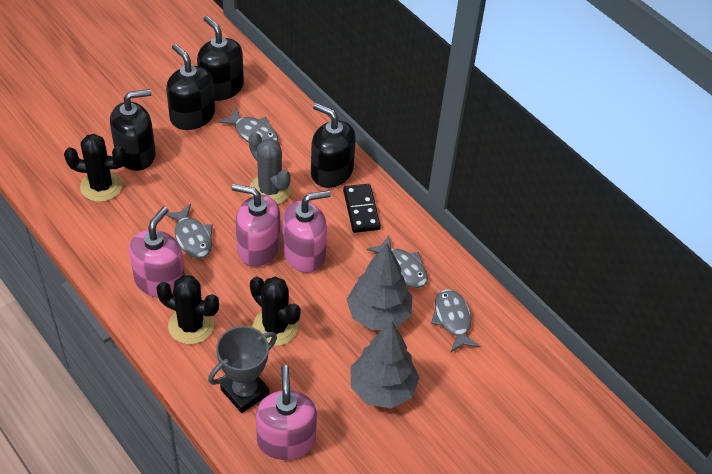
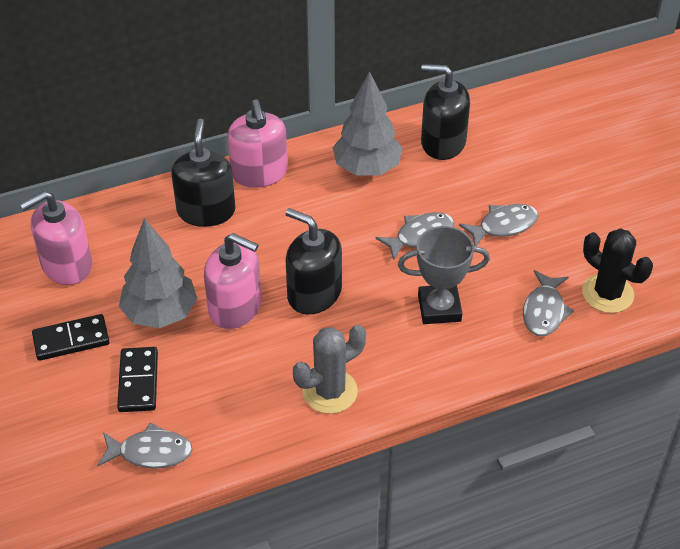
black cactus: [64,134,126,202] [156,275,219,344] [250,277,301,346] = 3 -> [582,228,653,313] = 1
black domino: [343,184,381,233] = 1 -> [32,314,110,361] [117,347,158,412] = 2
black soap dispenser: [110,89,156,171] [166,44,215,130] [197,16,244,101] [311,103,356,188] = 4 -> [171,119,236,227] [285,208,342,314] [421,64,470,160] = 3
pink soap dispenser: [129,206,185,298] [232,184,281,267] [256,365,317,460] [282,190,331,273] = 4 -> [20,191,92,285] [204,233,262,329] [227,99,288,188] = 3

